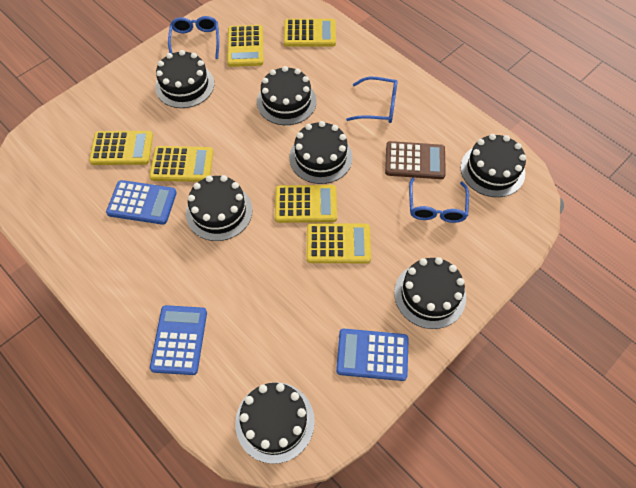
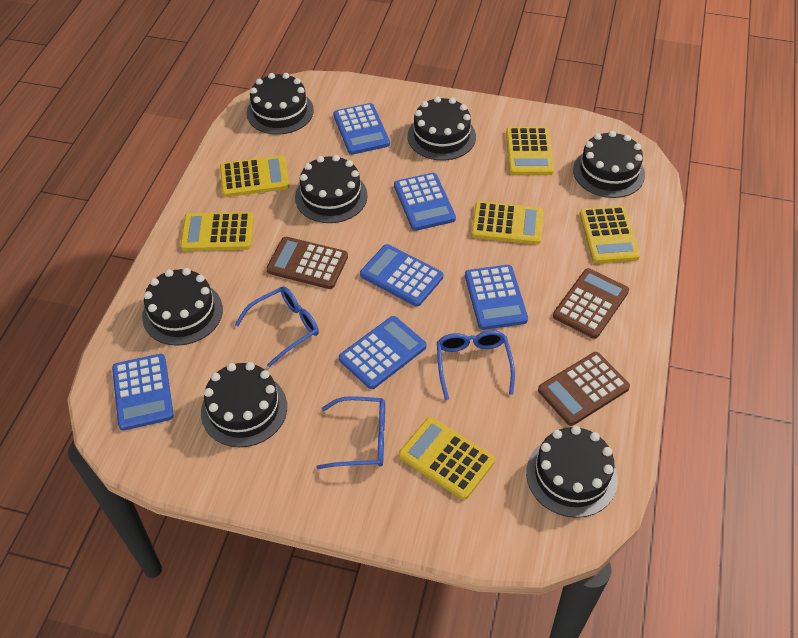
blue calculator: [106,180,177,225] [150,305,207,375] [336,329,409,381] = 3 -> [112,354,174,431] [333,103,390,155] [339,316,426,389] [360,244,443,307] [394,173,456,231] [465,265,528,330] = 6
brown calculator: [385,141,446,179] = 1 -> [266,237,348,289] [538,352,630,426] [553,268,629,339] = 3

